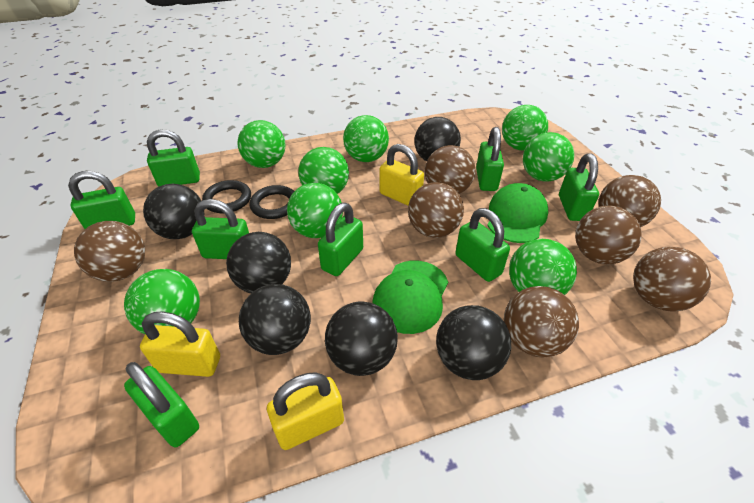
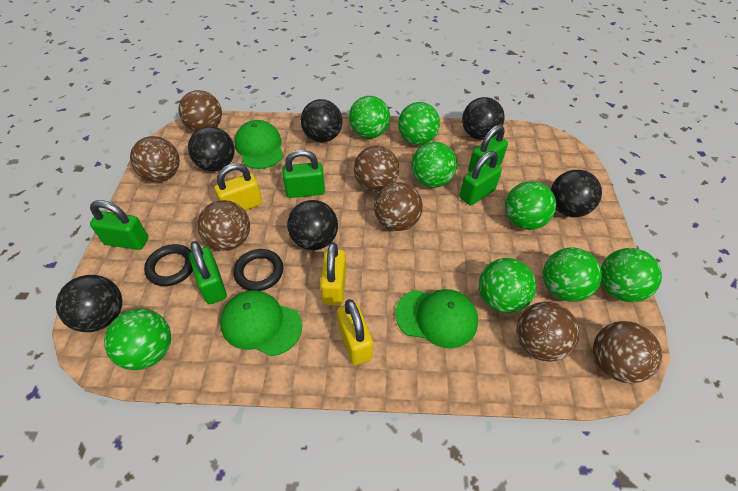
green cap: [373,261,448,334] [487,183,548,243] = 2 -> [220,290,302,356] [234,120,284,169] [395,289,478,348] = 3
green padlock: [68,171,135,229] [124,362,199,448] [147,130,200,187] [192,199,249,259] [318,203,363,276] [455,208,510,282] [476,127,504,191] [559,153,599,221] = 8 -> [90,200,148,250] [189,241,227,304] [282,149,325,198] [460,151,502,206] [468,125,508,172] = 5

